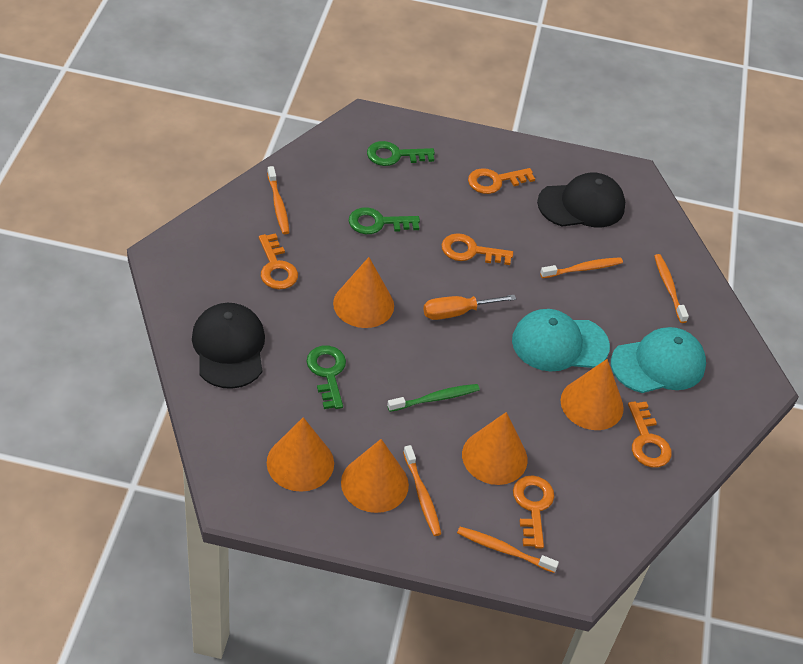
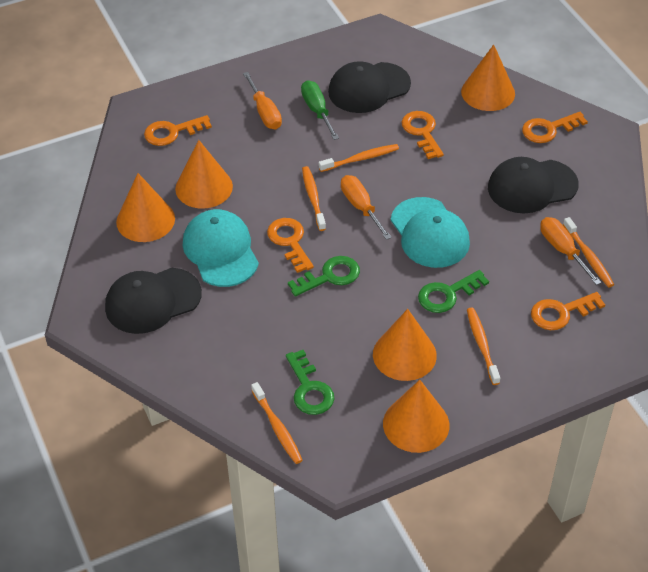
black cap: [192,303,265,389] [537,172,625,227] = 2 -> [105,268,202,334] [328,61,411,113] [488,157,579,214] = 3
green screwdriver: none = 0 -> [301,80,339,140] = 1
green toothbrush: [387,384,480,412] = 1 -> none = 0
orange screwdriver: [423,295,516,320] = 1 -> [243,72,282,129] [341,175,392,240] [540,217,602,285] = 3

